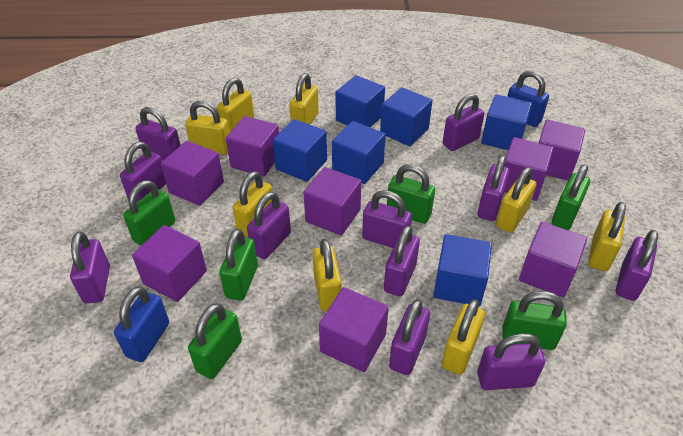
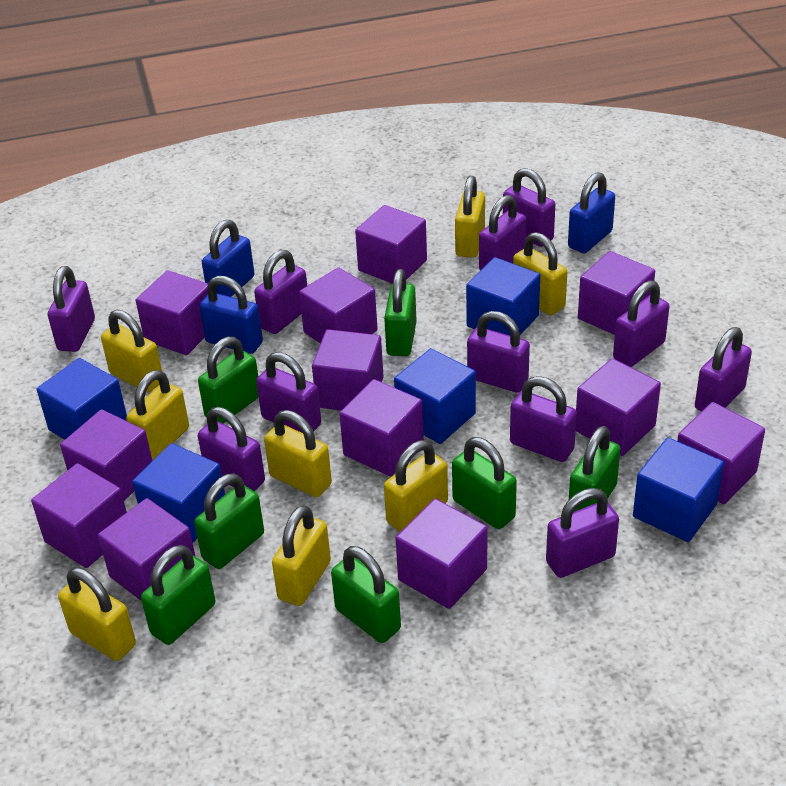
blue cube: [273,119,327,182] [332,121,386,184] [335,75,385,127] [380,87,432,146] [433,234,492,307] [481,94,532,150] = 6 -> [37,358,127,440] [132,443,225,543] [394,348,476,444] [466,257,540,335] [633,437,724,542] = 5
blue padlock: [114,286,169,362] [507,71,549,127] = 2 -> [199,276,263,354] [202,220,255,297] [568,172,615,253] = 3
green padlock: [123,180,175,246] [188,303,242,379] [219,229,258,301] [387,164,435,224] [502,291,567,350] [552,164,590,230] = 6 -> [141,545,215,645] [194,473,264,569] [198,337,259,424] [331,546,401,643] [384,269,417,356] [452,437,517,529] [569,426,621,512] = 7
purple cube: [132,225,207,302] [161,141,224,206] [226,116,279,177] [304,167,361,236] [319,287,389,372] [505,137,554,201] [519,222,587,298] [539,120,585,181] = 8 -> [31,463,127,568] [60,409,152,500] [98,498,195,601] [136,270,208,355] [299,267,378,343] [312,329,384,410] [339,379,424,476] [355,205,427,284] [396,499,488,609] [576,358,661,456] [578,251,655,335] [677,402,765,504] = 12

